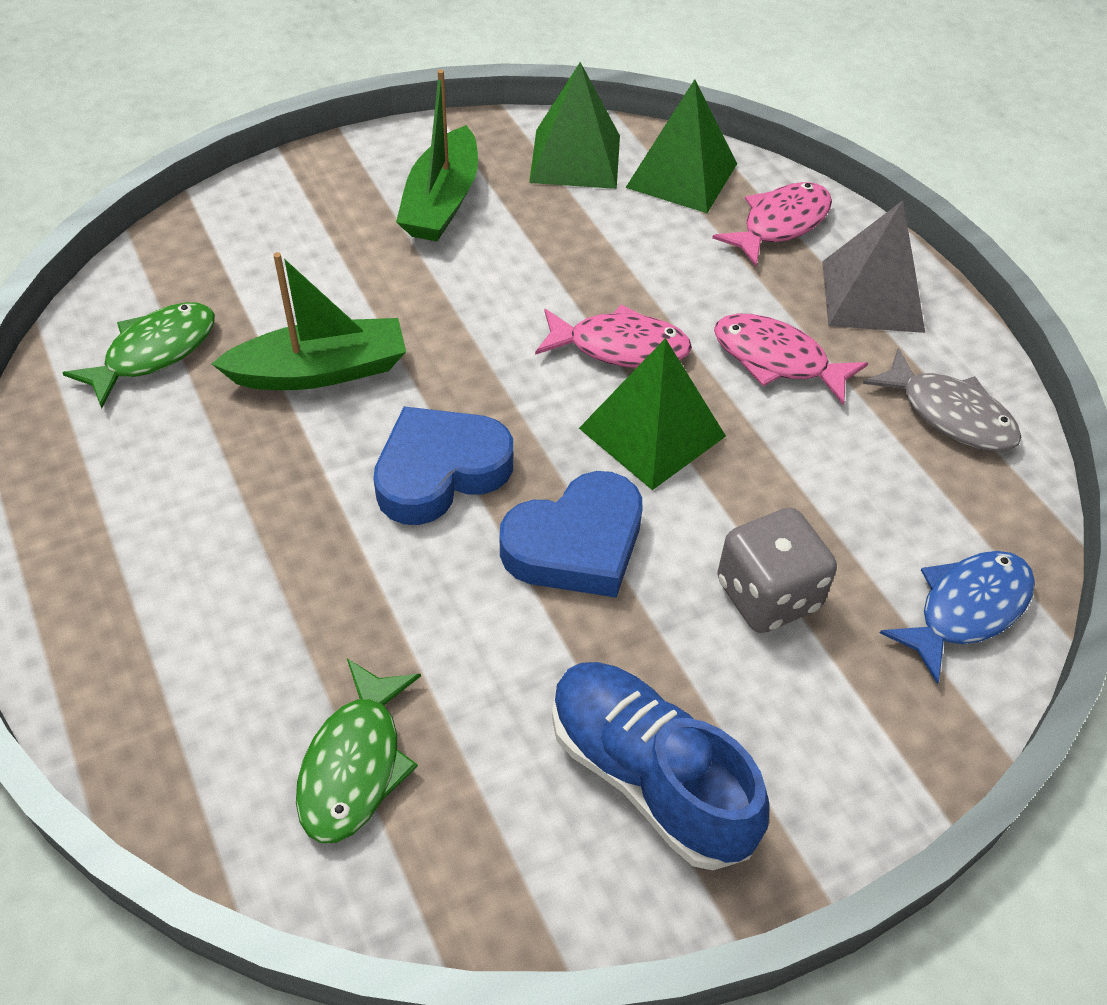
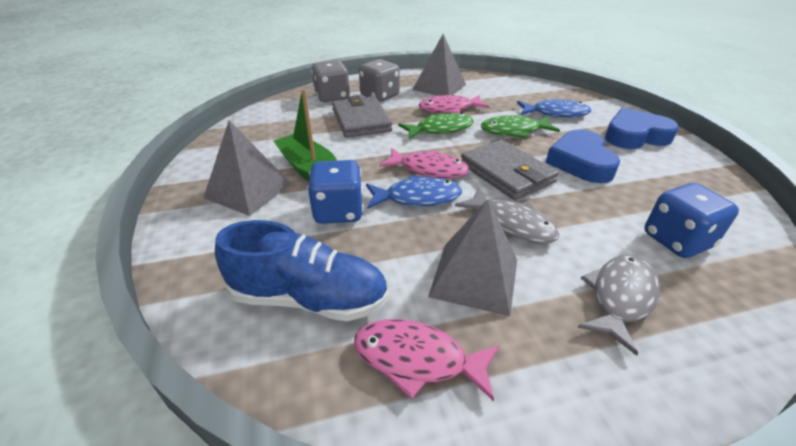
blue dice: none = 0 -> [307,160,363,224] [644,183,739,258] = 2
blue fish: [880,551,1035,684] = 1 -> [366,175,462,209] [517,99,591,118] = 2
green boat: [211,252,406,390] [396,69,478,241] = 2 -> [273,89,337,181] = 1
green pyramid: [529,62,620,189] [579,338,726,490] [625,79,737,213] = 3 -> none = 0
grey dice: [717,508,837,633] = 1 -> [311,60,350,102] [359,59,400,102] = 2
grey fish: [863,348,1021,452] = 1 -> [455,187,559,244] [577,255,660,356] = 2
grey pyramid: [822,200,925,333] = 1 -> [203,121,291,216] [412,34,466,96] [428,199,517,316] = 3
grey wallet: none = 0 -> [332,95,392,138] [461,139,559,200] = 2

